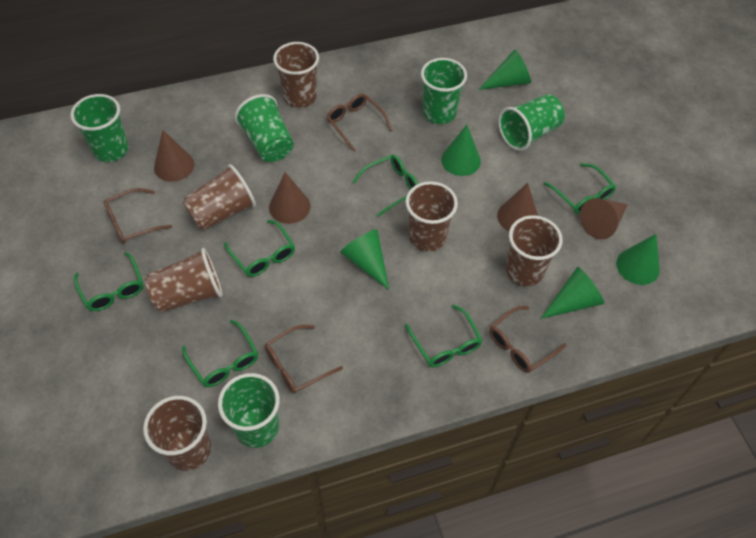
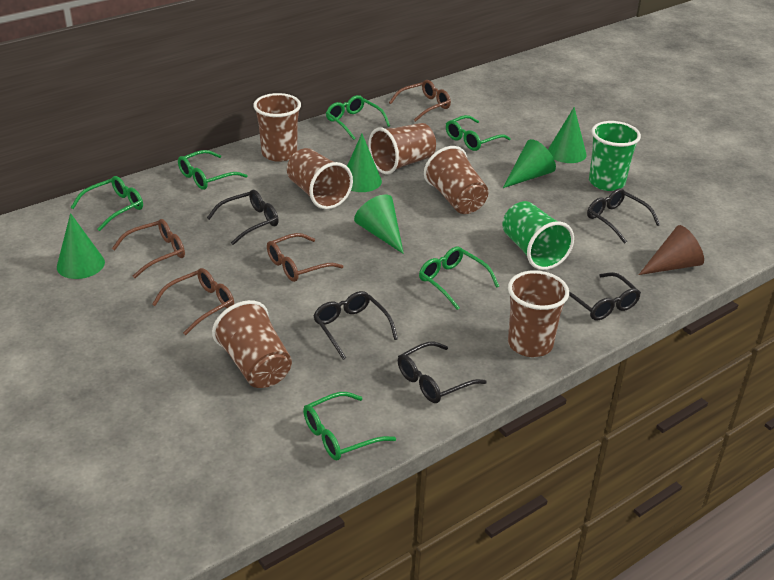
black glasses: none = 0 -> [207,190,279,245] [313,291,398,360] [398,342,487,403] [569,272,641,321] [587,188,660,244] = 5
brown cone: [154,130,194,182] [269,172,311,224] [497,183,538,231] [580,198,628,239] = 4 -> [639,225,704,275] = 1
green cup: [70,94,129,162] [218,373,280,448] [234,94,294,162] [421,58,467,124] [498,94,565,151] = 5 -> [502,201,574,270] [589,121,641,191] = 2

